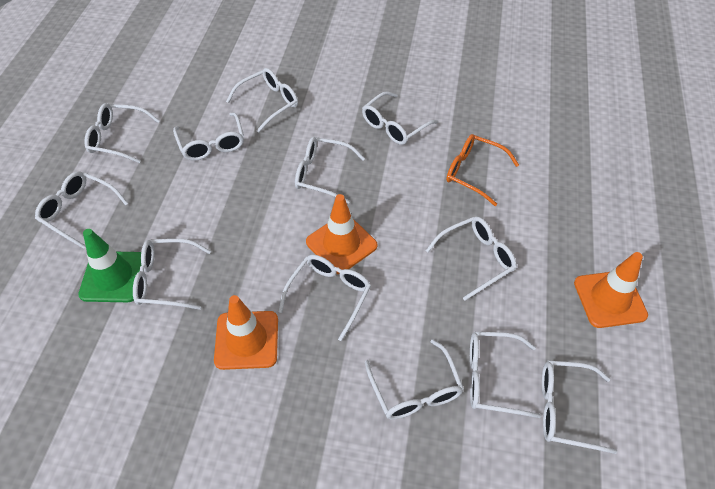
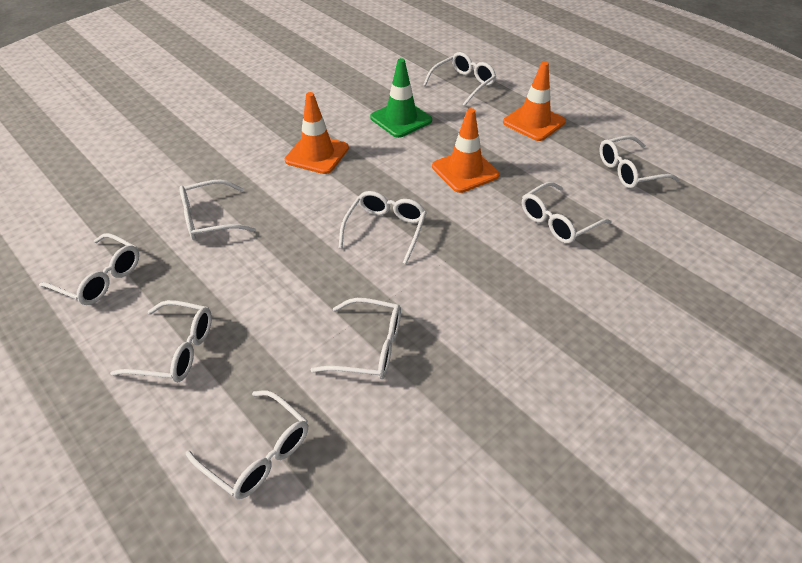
orange glasses: [446,134,519,206] = 1 -> none = 0
white glasses: [35,172,129,249] [84,103,160,163] [133,239,211,310] [173,112,244,161] [226,68,298,133] [278,255,371,341] [295,137,365,204] [362,91,438,145] [365,339,464,420] [426,216,517,300] [470,332,541,418] [542,360,617,454] = 12 -> [39,233,139,305] [110,300,212,382] [179,179,256,240] [186,390,308,499] [311,298,401,379] [338,191,427,264] [423,52,496,106] [522,182,612,244] [599,135,680,189] = 9

